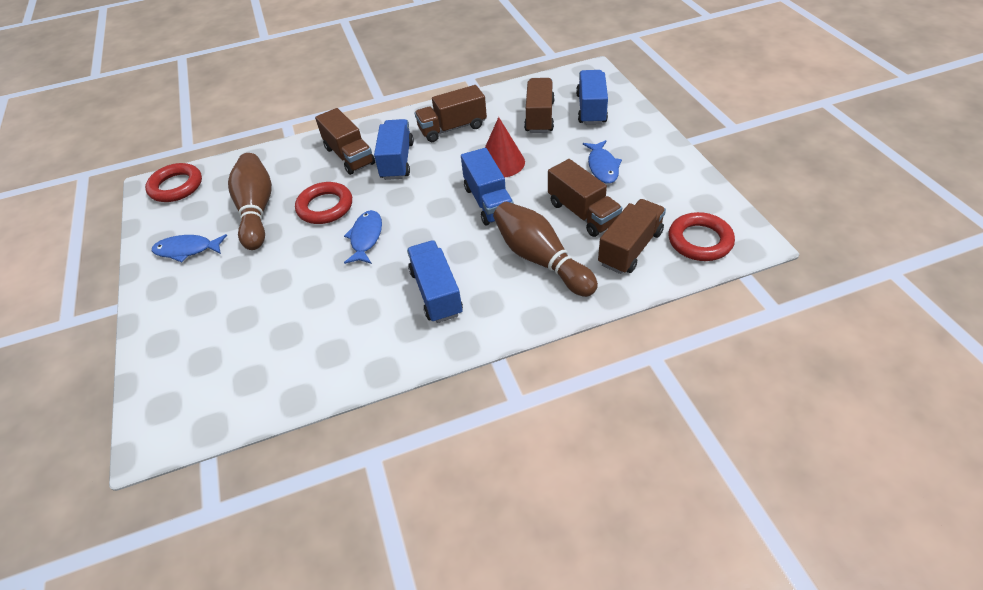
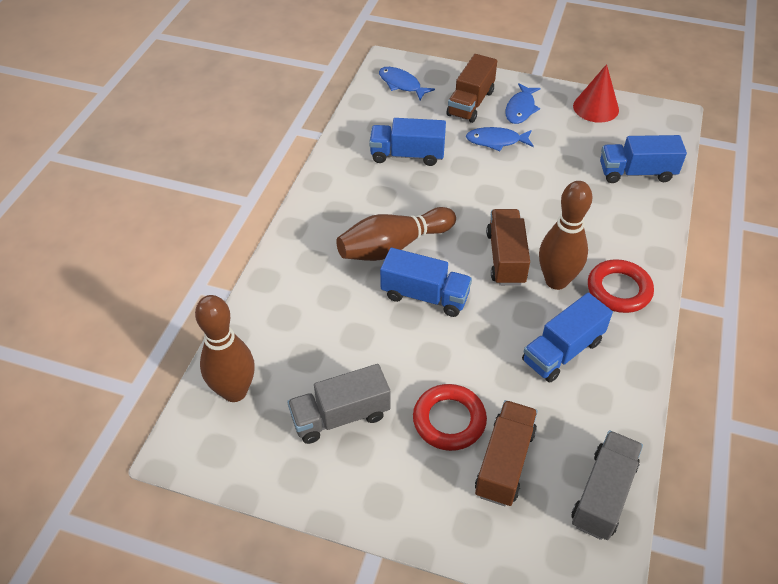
brown bowling pin: [228,153,272,250] [493,202,598,297] = 2 -> [195,295,255,402] [336,207,456,261] [539,181,592,290] = 3
brown truck: [315,108,375,175] [414,85,487,142] [524,78,555,133] [548,159,622,237] [598,199,666,274] = 5 -> [447,54,497,123] [475,400,538,506] [486,209,530,286] = 3
grey truck: none = 0 -> [287,364,391,444] [571,431,643,540] = 2
red ring: [145,163,202,202] [295,182,352,224] [668,212,735,261] = 3 -> [413,384,487,451] [588,259,654,313] = 2

